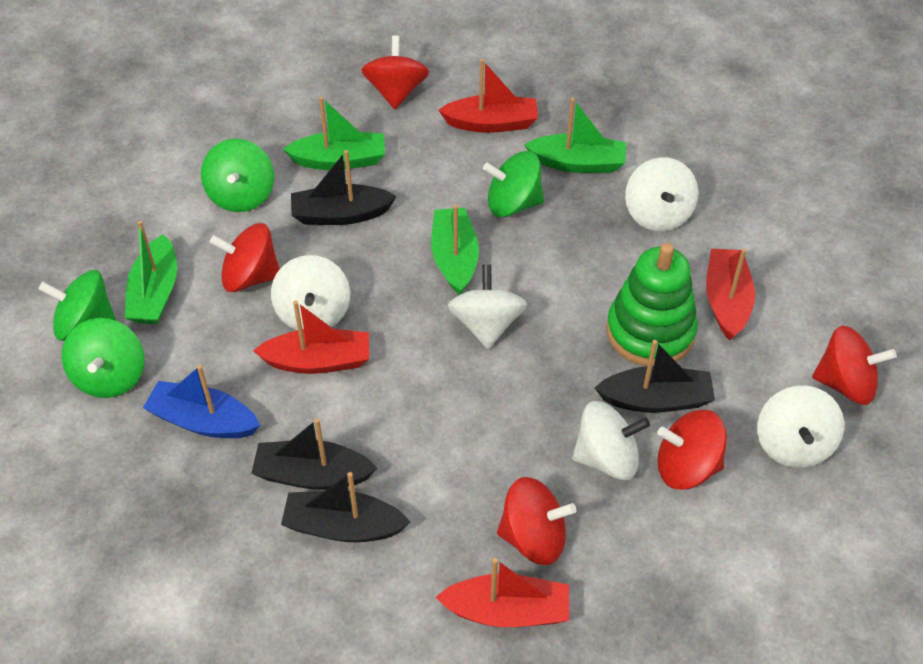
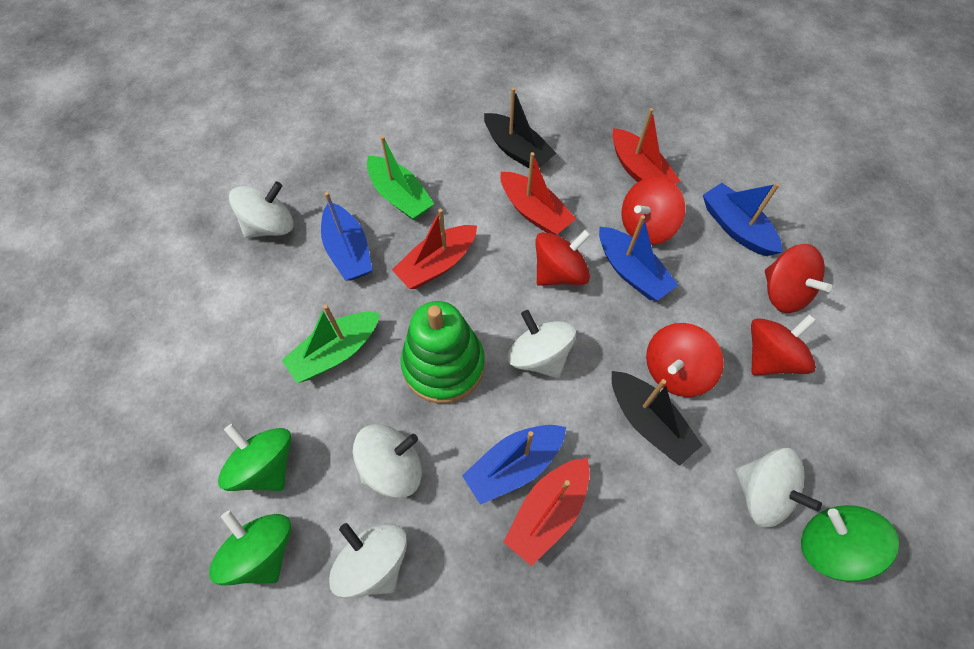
black boat: [251,418,377,490] [281,472,410,542] [291,150,397,225] [595,340,715,413] = 4 -> [484,88,556,168] [612,371,703,466] = 2
blue boat: [143,365,260,438] = 1 -> [321,192,372,281] [462,425,566,505] [599,215,678,301] [703,183,782,256] = 4
green boat: [125,221,177,324] [283,97,385,170] [431,204,479,295] [524,98,626,173] = 4 -> [282,305,380,383] [367,135,434,221] = 2
green spinning top: [38,270,116,341] [62,318,145,398] [201,139,274,212] [483,151,544,217] = 4 -> [209,511,291,586] [218,424,291,491] [801,505,899,582] = 3

